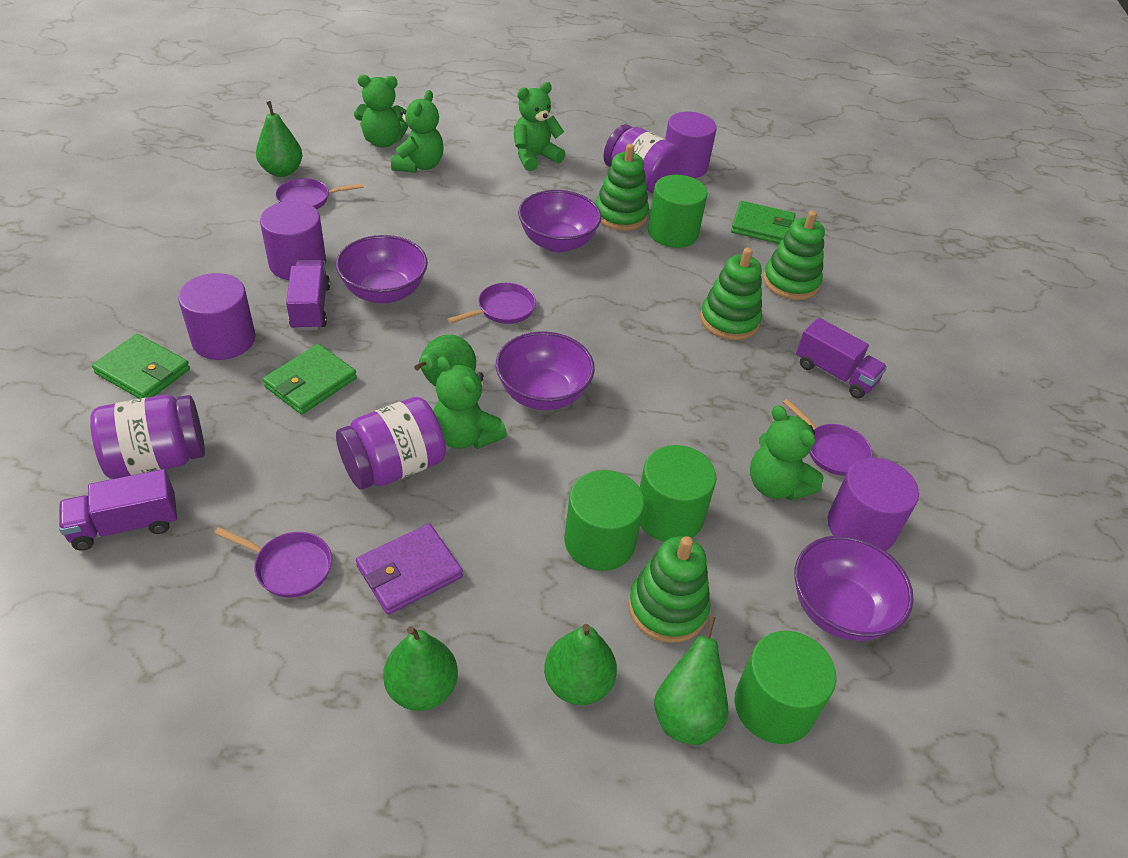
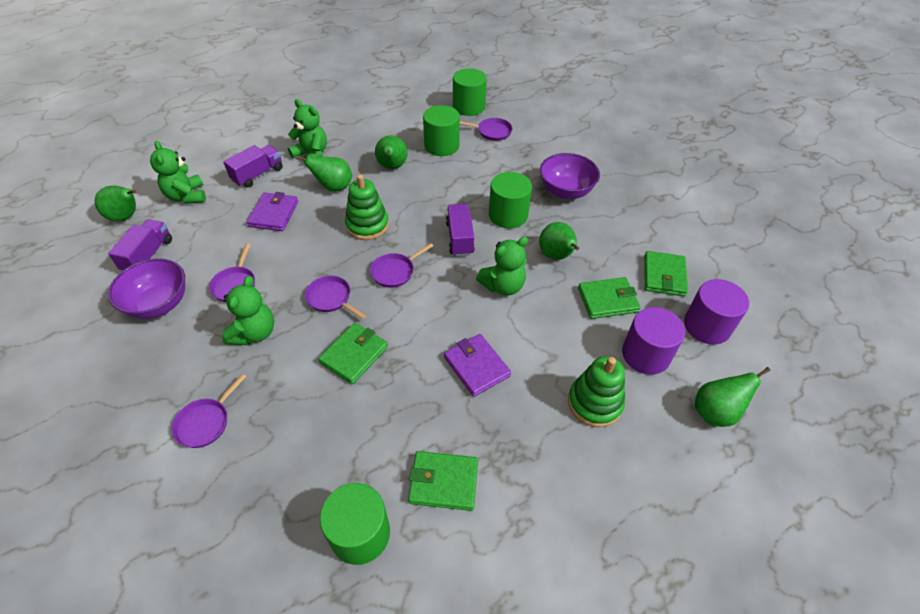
green stacking toy: [595,144,649,231] [628,536,711,643] [700,248,762,340] [763,211,825,300] = 4 -> [345,174,389,240] [568,356,625,427] = 2
green teddy bear: [354,75,408,148] [391,90,444,173] [433,356,507,449] [514,82,565,171] [750,405,824,501] = 5 -> [150,141,206,204] [222,276,274,345] [288,99,327,158] [476,237,528,296] = 4
green wallet: [92,334,190,399] [263,344,357,415] [731,201,795,244] = 3 -> [318,323,388,384] [408,451,478,511] [578,277,641,319] [644,251,688,297] = 4
purple bowl: [336,235,428,304] [496,331,595,410] [518,190,602,253] [794,535,914,641] = 4 -> [108,258,185,319] [540,153,600,199] = 2
purple cylinder: [178,273,256,360] [260,201,326,280] [665,112,717,178] [828,458,919,551] = 4 -> [622,307,685,375] [684,279,749,344] = 2
purple jar: [90,395,205,479] [336,397,446,490] [603,124,681,193] = 3 -> none = 0
purple pan: [214,527,332,598] [275,178,364,209] [447,283,536,324] [783,398,872,476] = 4 -> [171,374,246,448] [209,243,255,302] [305,276,367,319] [370,243,433,288] [460,118,513,141] = 5
purple wallet: [356,524,463,615] = 1 -> [247,192,298,231] [444,334,511,397] = 2

